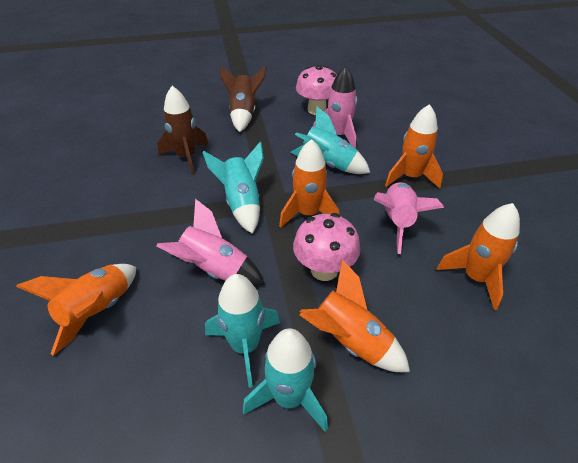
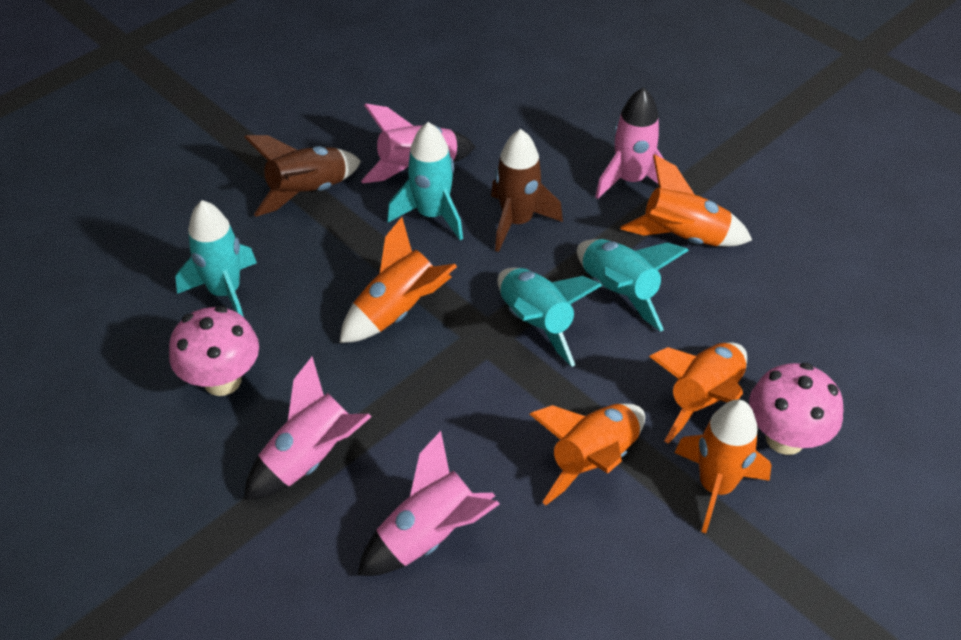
pink rocket: [156,199,265,286] [313,66,357,149] [374,182,444,254] = 3 -> [244,357,372,500] [358,431,500,576] [361,104,475,183] [595,87,664,199] = 4

